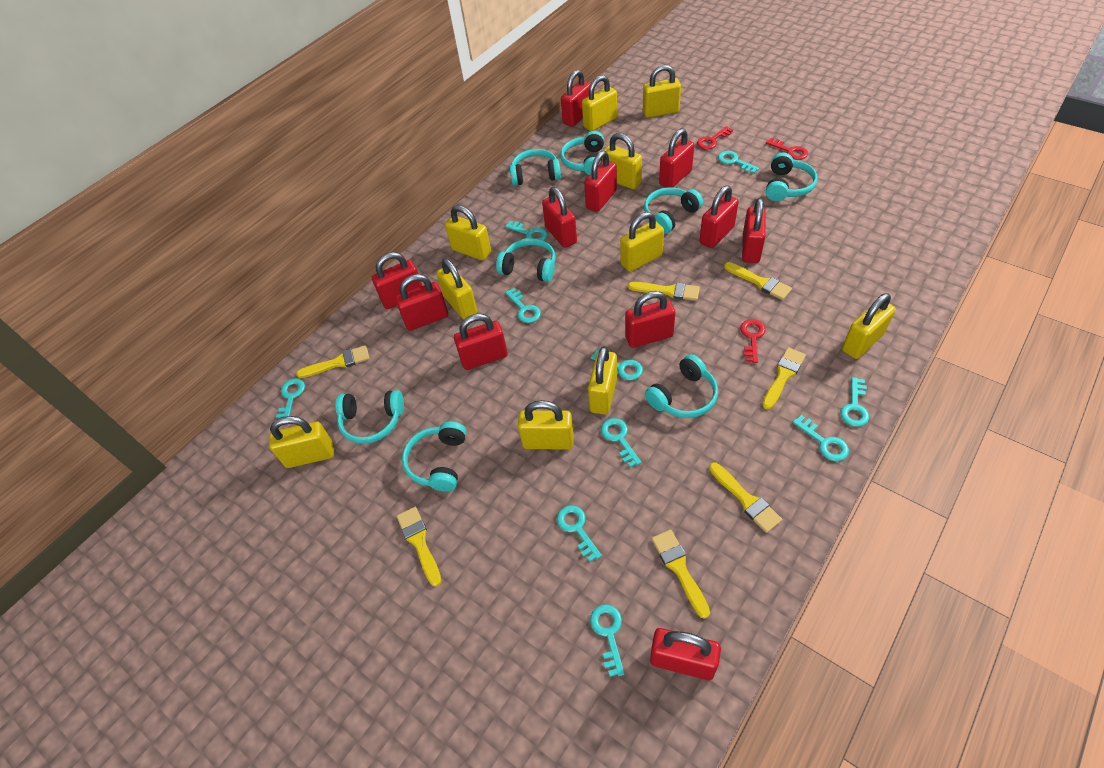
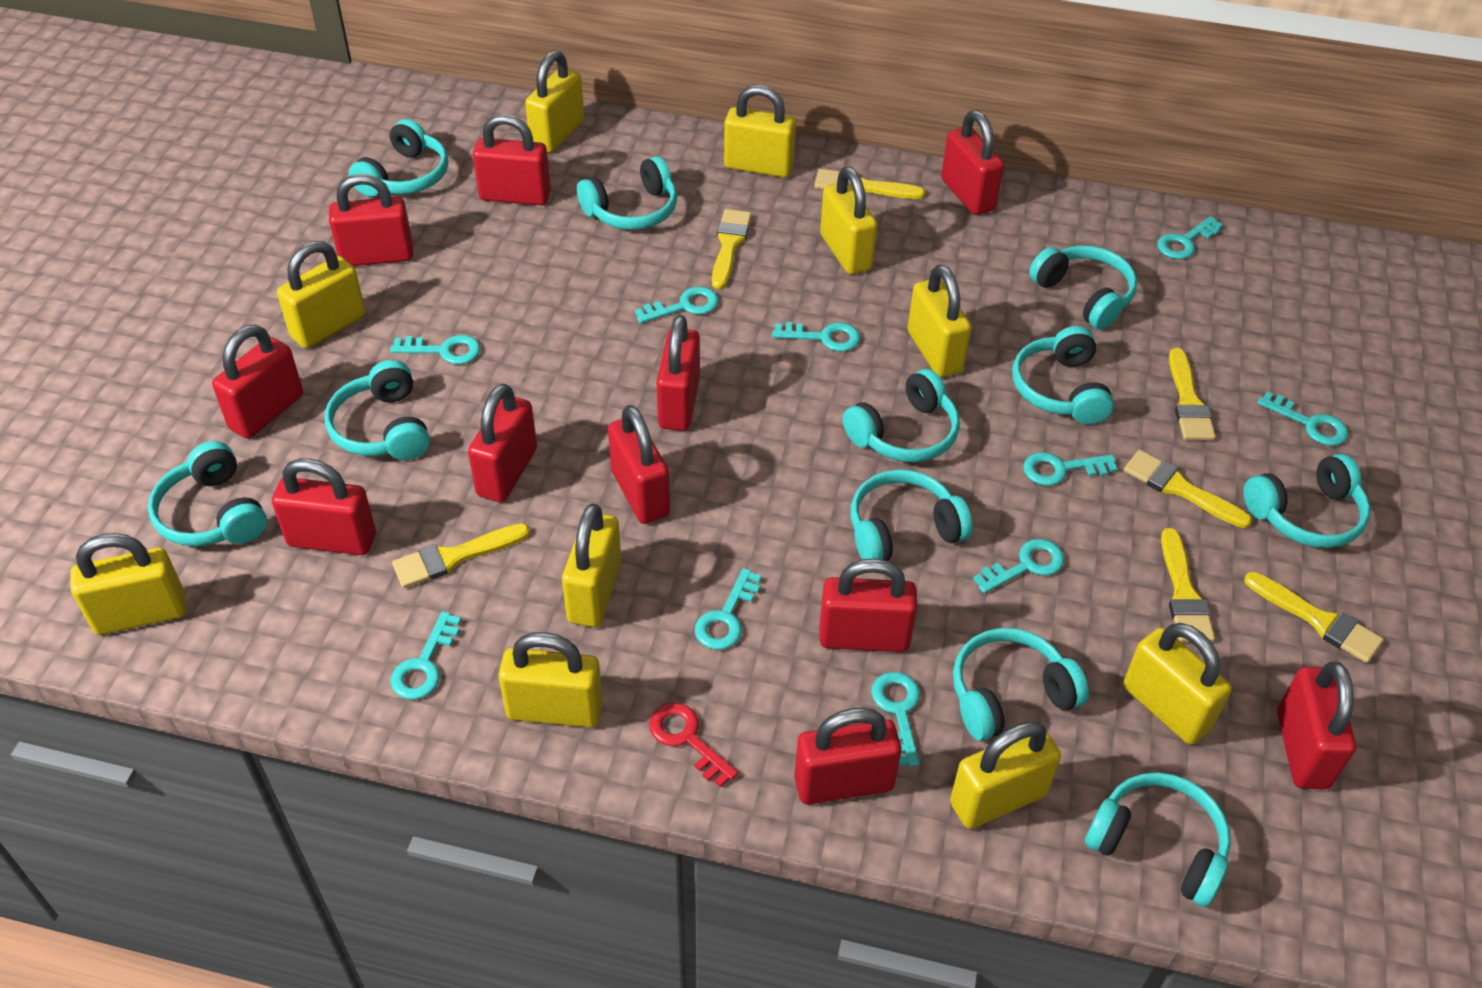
red key: [697,126,733,149] [740,319,765,363] [766,138,808,160] = 3 -> [649,703,738,787] = 1
turquoise headphones: [335,390,404,444] [402,421,466,492] [496,238,556,282] [510,149,561,186] [560,131,604,175] [644,187,703,234] [645,354,718,418] [766,153,818,201] = 8 -> [148,441,267,547] [325,360,430,460] [349,119,448,197] [577,156,677,230] [843,369,960,462] [851,470,973,561] [953,628,1089,741] [1012,326,1114,424] [1029,245,1137,330] [1085,772,1231,907] [1244,454,1370,548] = 11

